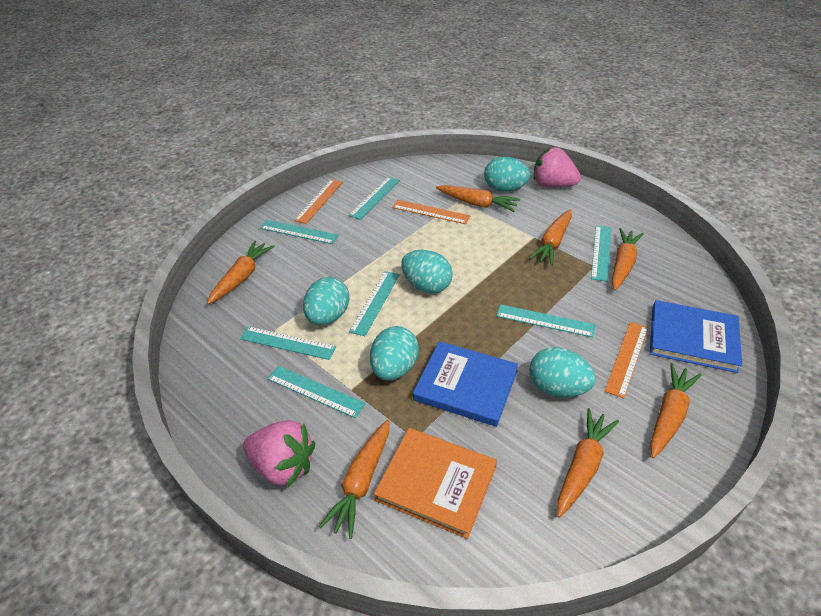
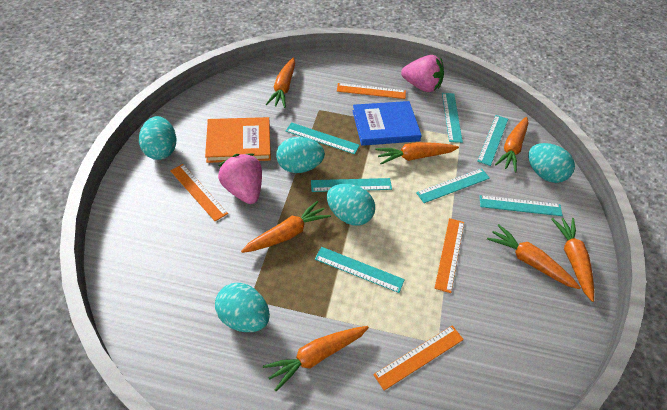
blue book: [413,341,518,427] [650,300,742,373] = 2 -> [352,101,422,146] = 1
orange ruler: [294,179,343,224] [392,200,470,224] [604,322,648,399] = 3 -> [170,164,228,221] [337,83,406,99] [373,325,464,391] [434,218,464,293] = 4

